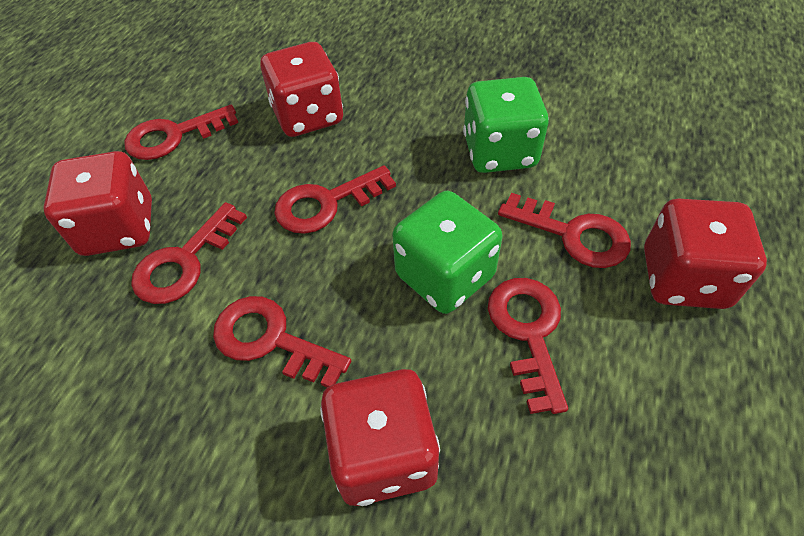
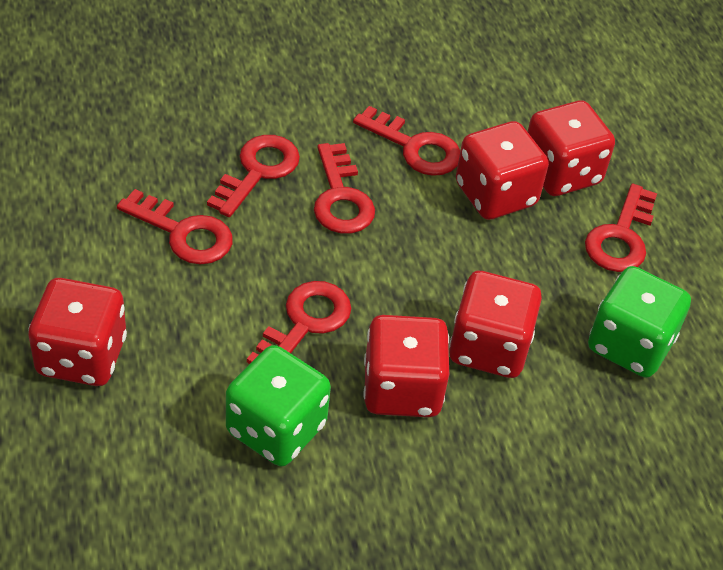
red dice: [43,151,152,256] [260,42,343,137] [320,369,440,506] [644,199,767,309] = 4 -> [28,278,127,386] [363,315,449,417] [449,271,542,378] [456,121,549,220] [528,100,615,196] = 5

